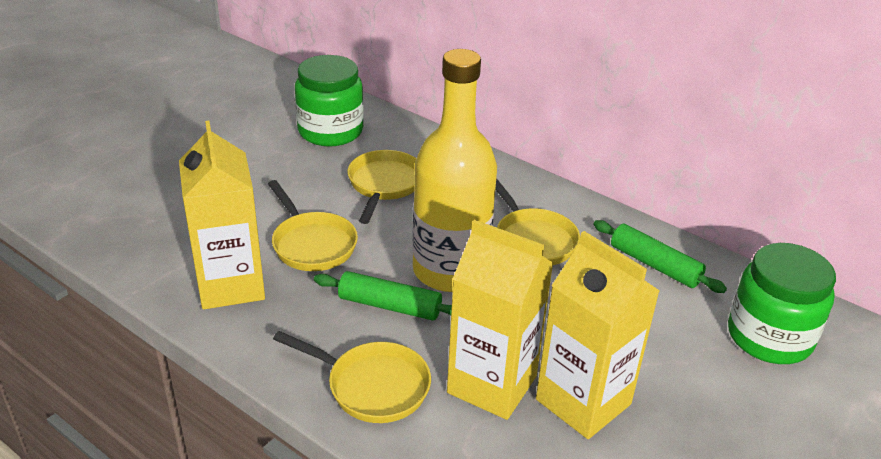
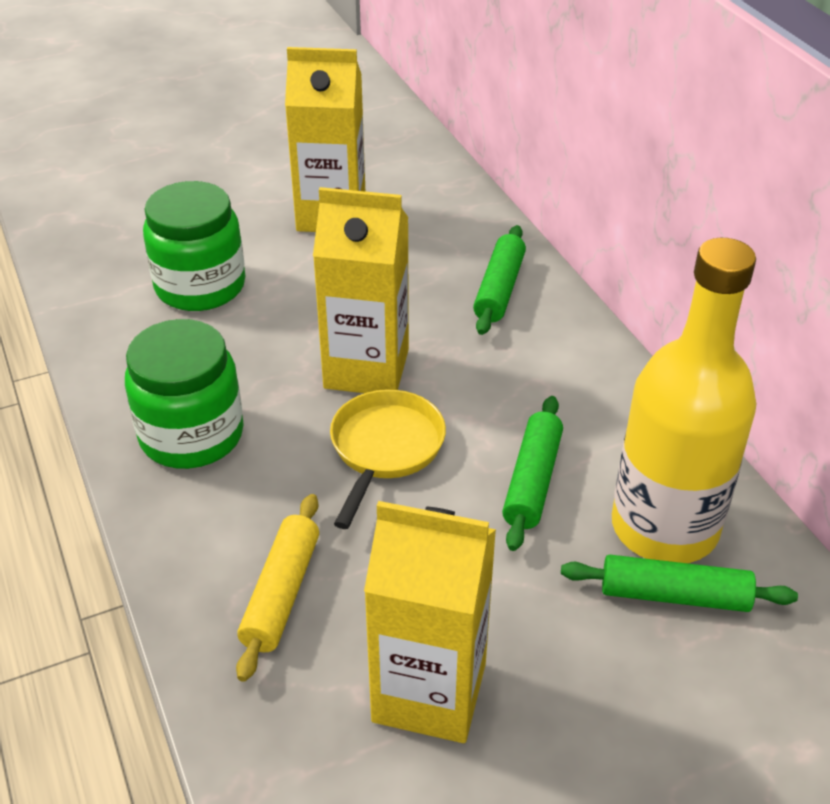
green rolling pin: [314,271,452,321] [593,220,727,293] = 2 -> [473,225,526,335] [502,396,563,551] [561,555,798,612] = 3
yellow pan: [268,180,358,271] [273,331,431,423] [347,150,416,224] [495,178,580,265] = 4 -> [330,389,446,529] = 1
yellow rolling pin: none = 0 -> [236,494,319,682] = 1

